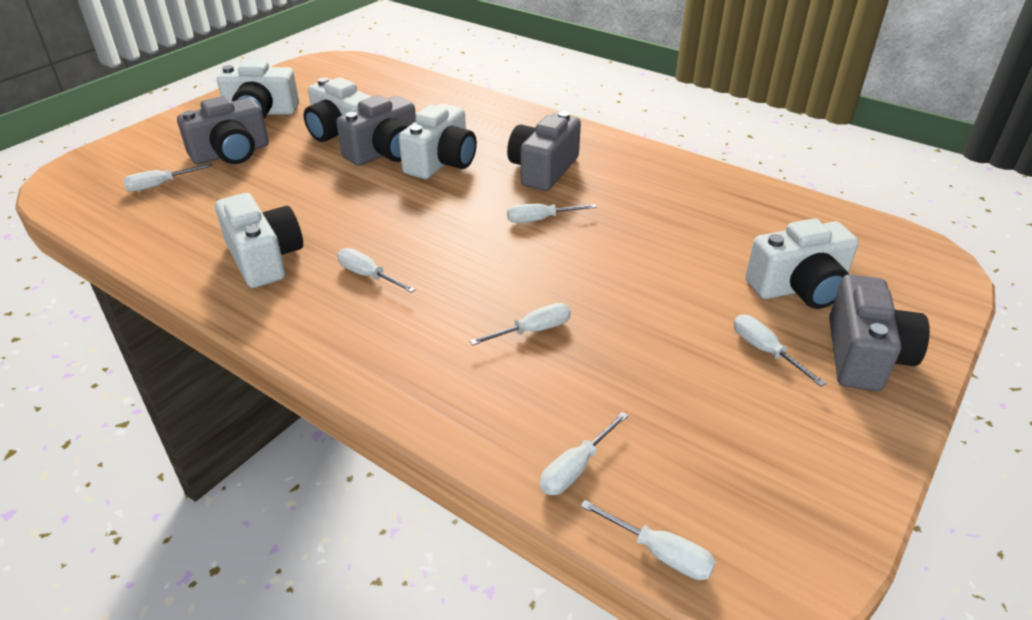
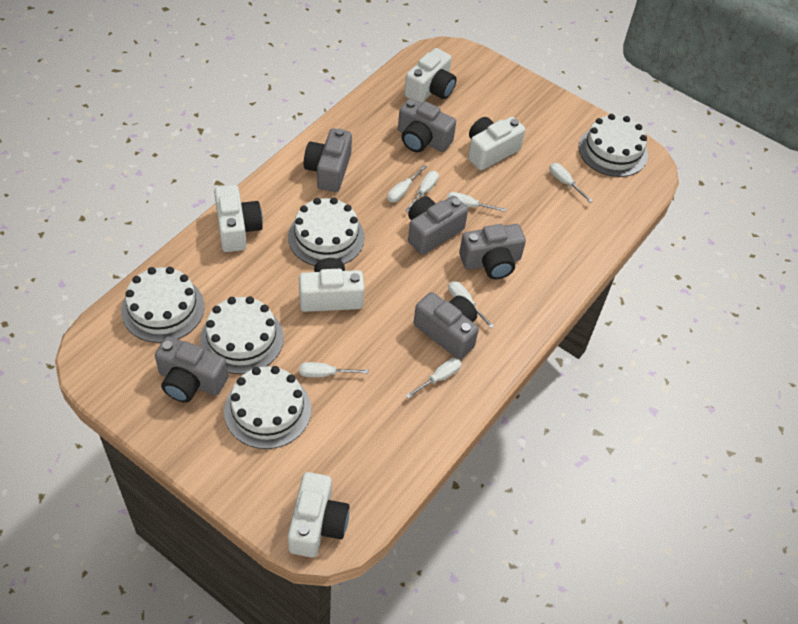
grey camera: [177,96,269,164] [336,95,416,166] [507,111,581,191] [829,274,930,391] = 4 -> [155,336,228,403] [304,128,352,192] [398,98,456,152] [408,196,468,255] [414,292,479,360] [459,224,526,279] = 6
white cake: none = 0 -> [121,267,204,343] [200,296,284,374] [224,366,311,449] [288,197,365,266] [579,114,648,177] = 5

